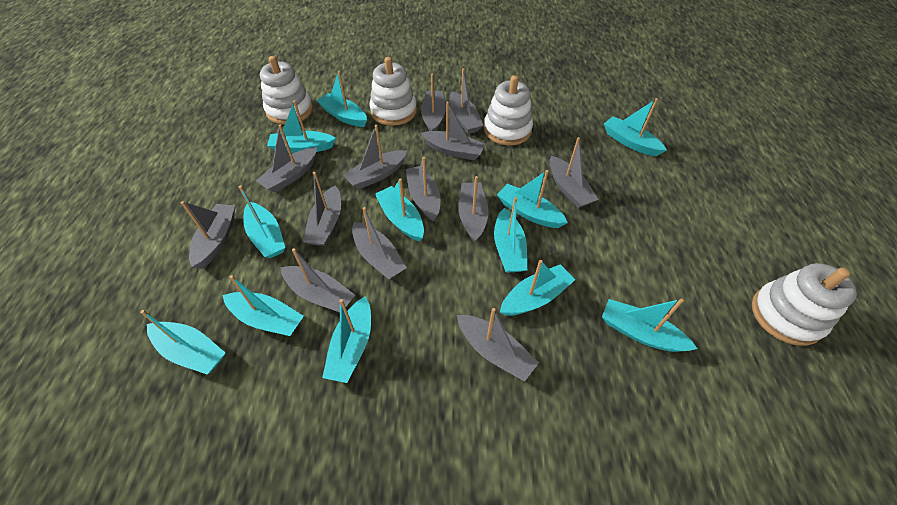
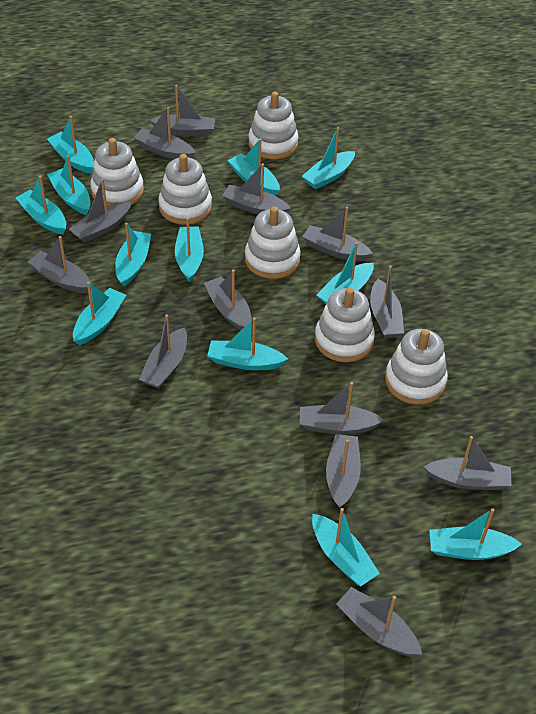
white stacking toy: [260,56,313,125] [370,57,417,126] [484,75,533,146] [752,263,857,346] = 4 -> [90,138,144,206] [158,154,212,225] [245,207,301,279] [248,92,299,159] [315,287,375,362] [385,329,448,405] = 6

